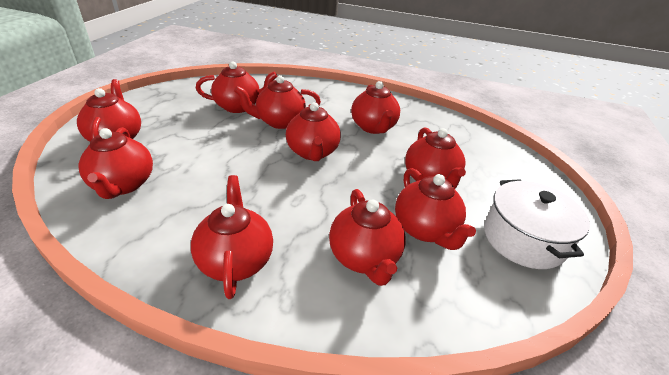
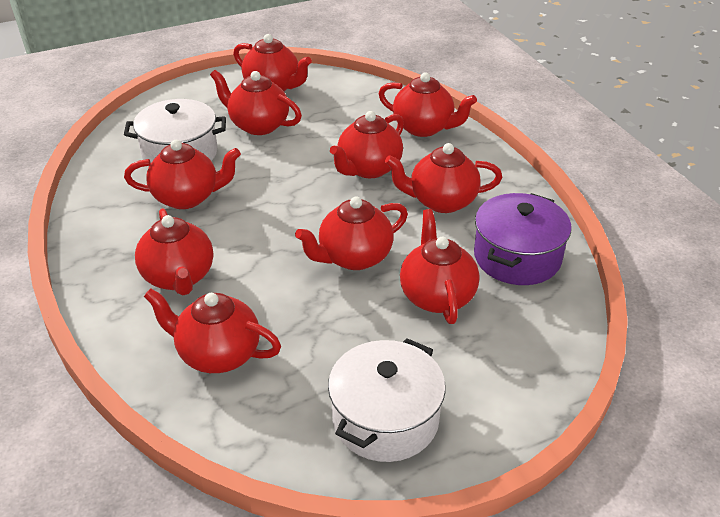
purple pot: none = 0 -> [474,193,572,285] = 1
white pot: [484,179,590,269] = 1 -> [124,99,226,167] [328,338,446,462] = 2

